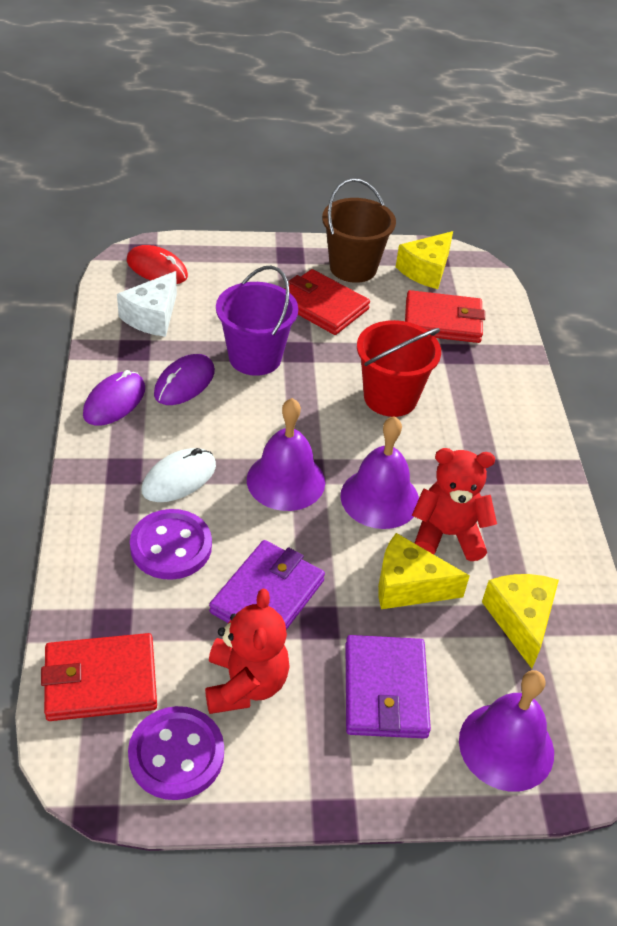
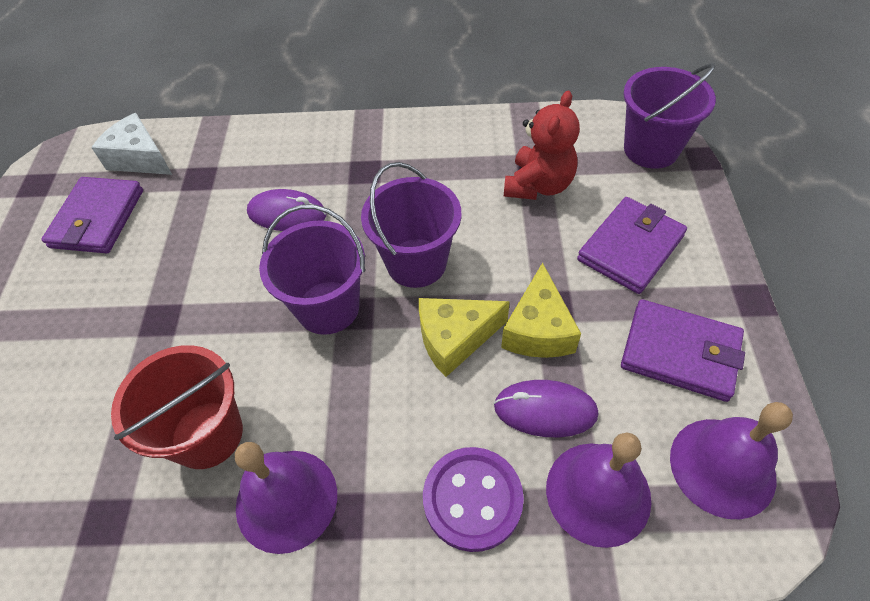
brown bucket: [322,178,396,283] = 1 -> none = 0
purple bucket: [216,266,298,376] = 1 -> [259,204,365,335] [361,162,461,288] [623,63,716,169] = 3
purple button: [128,706,224,800] [130,509,212,580] = 2 -> [423,447,524,552] = 1
purple wallet: [209,540,325,630] [346,635,431,739] = 2 -> [41,177,143,253] [577,197,687,294] [621,299,745,402] = 3
red mouse: [127,245,188,284] = 1 -> none = 0
red teddy bear: [205,589,290,714] [412,448,497,561] = 2 -> [504,91,580,200] = 1
red wallet: [41,633,157,721] [284,269,370,335] [405,290,485,343] = 3 -> none = 0
white mouse: [142,448,216,502] = 1 -> none = 0
yellow cheese: [378,533,470,609] [396,231,453,289] [482,574,559,669] = 3 -> [419,298,510,377] [501,263,581,358] = 2

